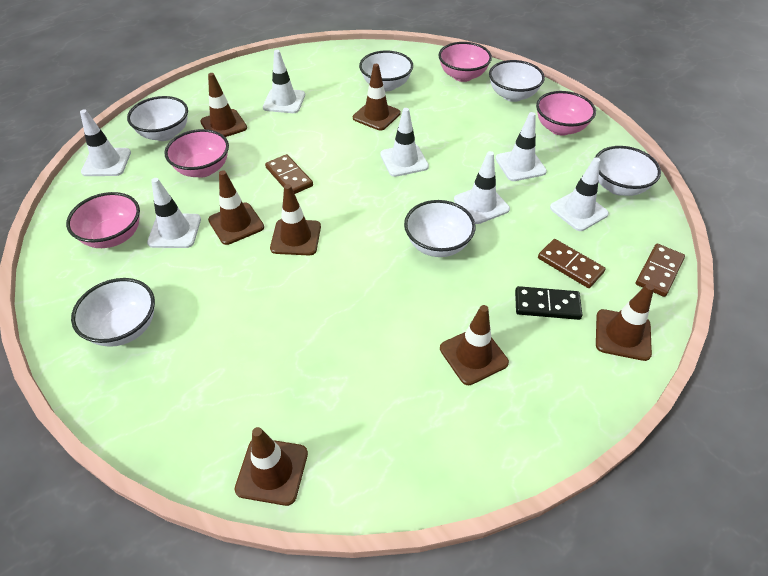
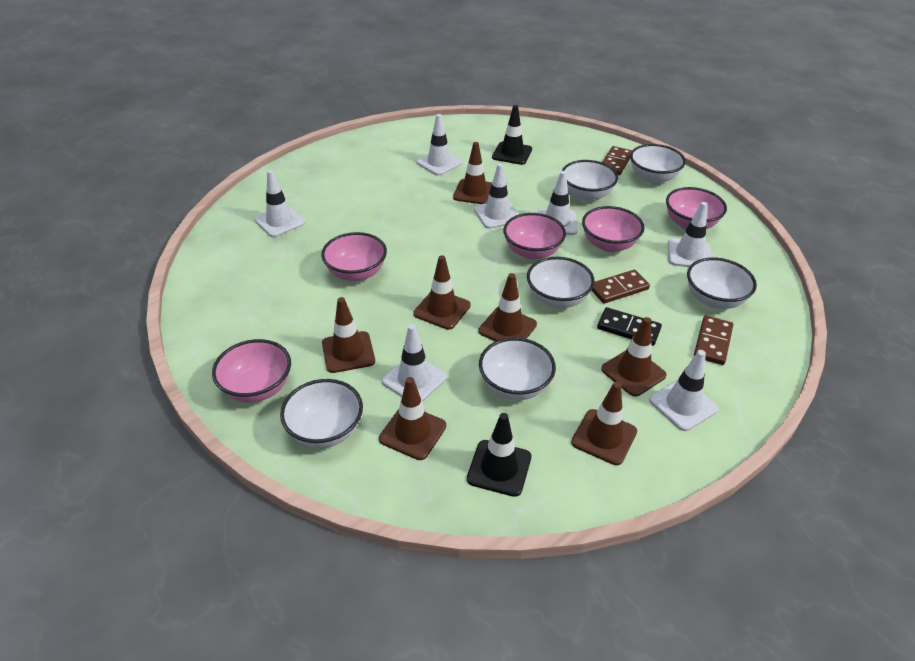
black traffic cone: none = 0 -> [467,413,531,497] [492,105,532,165] = 2
pink bowl: [66,192,140,248] [164,129,229,178] [438,42,492,82] [536,91,596,136] = 4 -> [212,339,291,403] [321,232,387,281] [503,213,566,260] [582,206,645,252] [666,187,727,230] = 5

